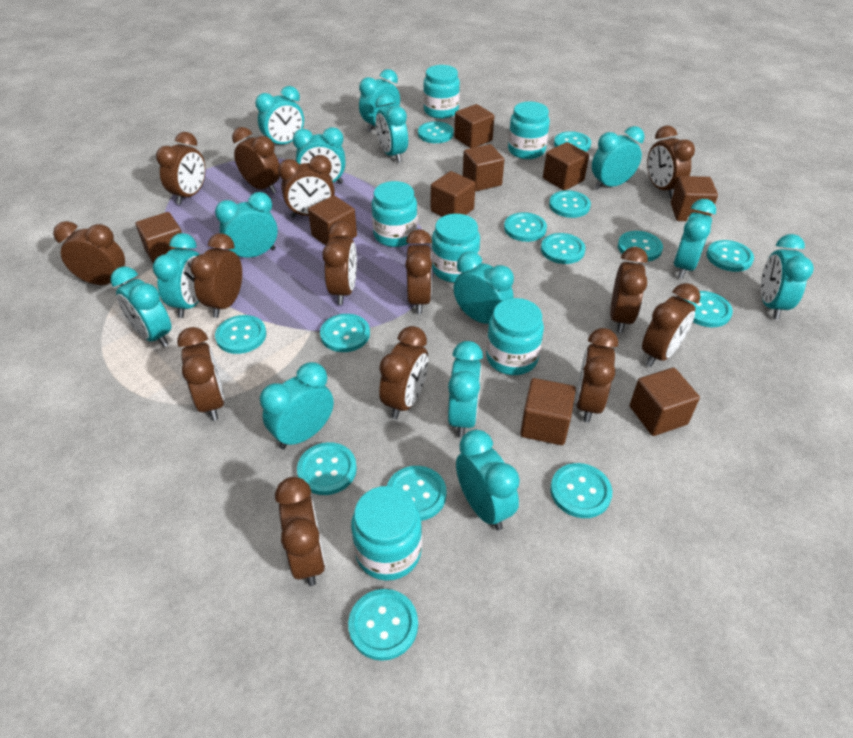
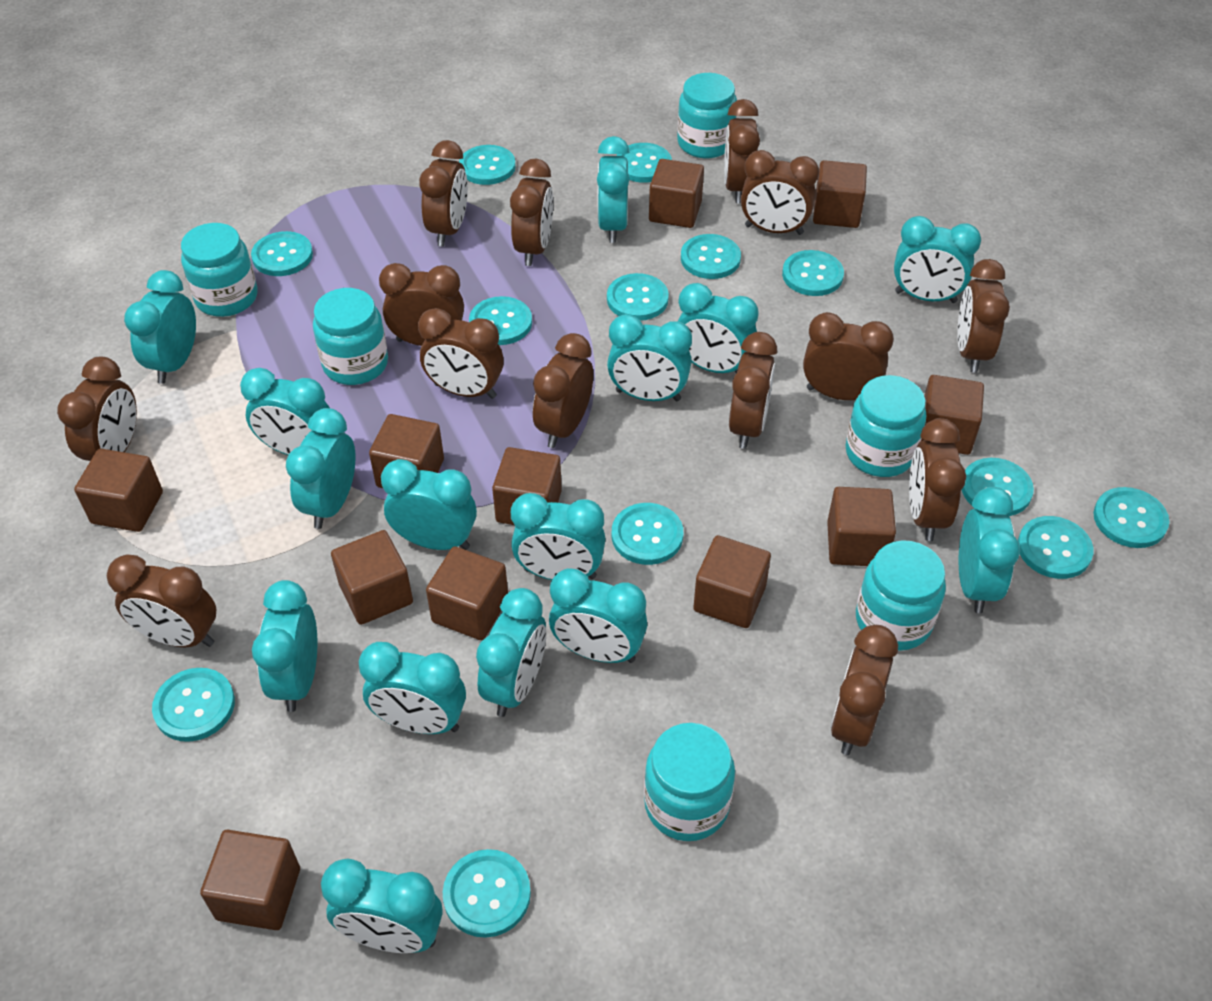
brown cube: [136,212,187,263] [308,195,357,245] [431,171,476,217] [454,104,494,148] [463,144,504,191] [520,378,576,445] [543,142,589,191] [629,368,700,436] [671,176,718,221] = 9 -> [74,449,163,532] [200,830,300,930] [331,530,413,625] [369,414,444,488] [426,546,508,640] [492,447,562,525] [649,159,704,228] [693,535,771,628] [813,160,867,228] [827,487,896,566] [921,375,984,455] = 11
turquoise button: [215,315,266,354] [297,442,357,495] [320,314,370,352] [348,589,418,661] [387,466,447,521] [418,122,454,143] [504,212,547,242] [541,233,585,264] [549,190,591,218] [550,463,612,518] [554,131,591,152] [618,231,663,261] [684,291,733,327] [707,240,754,272] = 14 -> [152,668,235,742] [251,231,313,276] [443,849,531,938] [459,145,516,185] [469,296,532,345] [607,273,669,321] [612,503,683,565] [617,143,672,183] [681,234,741,279] [782,250,844,296] [962,458,1034,516] [1018,516,1093,579] [1093,487,1169,548] = 13
turquoise clock: [111,266,172,347] [153,233,200,318] [215,192,278,258] [255,86,304,144] [260,362,334,449] [293,127,345,184] [359,69,400,132] [375,94,408,163] [448,341,483,438] [454,252,514,324] [456,430,520,530] [592,126,645,190] [674,199,716,279] [761,234,814,319] = 14 -> [124,270,196,384] [240,368,330,455] [252,580,317,712] [286,408,356,529] [321,858,443,953] [359,642,466,734] [381,459,477,550] [476,588,546,717] [511,493,606,580] [549,568,647,663] [597,136,630,243] [607,314,692,401] [677,283,759,373] [894,216,981,303] [959,487,1020,613] = 15

